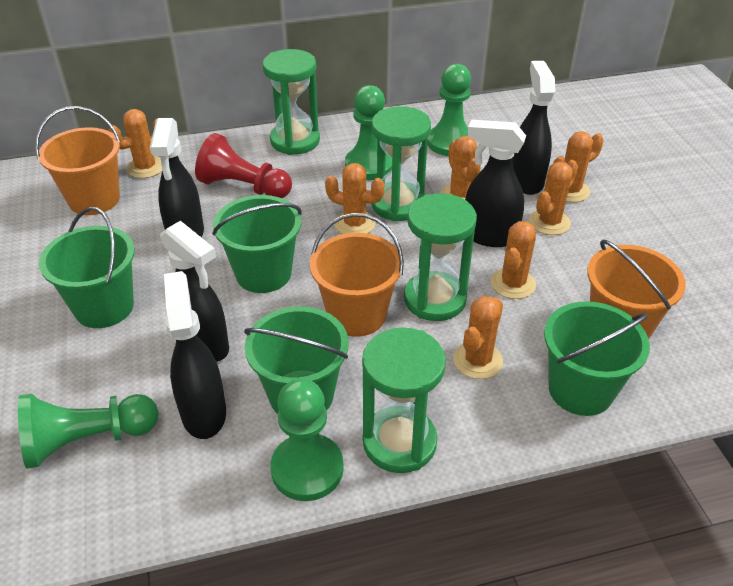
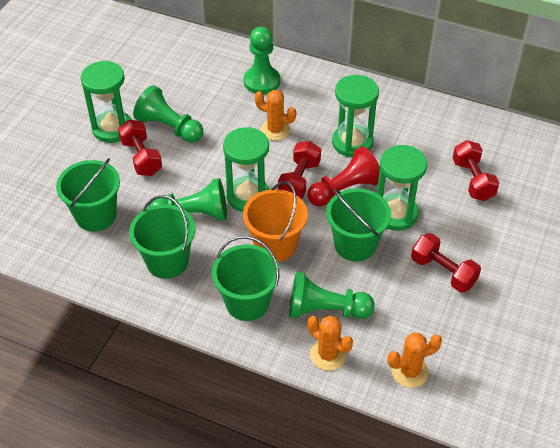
black spray bottle: [150,118,204,238] [160,221,229,362] [164,271,226,439] [465,120,526,247] [512,61,555,195] = 5 -> none = 0
orange bucket: [35,106,121,215] [310,213,404,337] [587,239,686,339] = 3 -> [243,181,308,262] = 1
orange cactus: [108,109,162,178] [325,163,385,234] [441,136,481,200] [453,296,503,379] [491,221,536,299] [529,160,578,235] [554,131,604,202] = 7 -> [255,90,296,140] [308,315,353,371] [388,333,442,388] = 3
red dumbbell: none = 0 -> [118,120,162,176] [278,141,321,199] [411,233,481,292] [452,140,499,201] = 4

